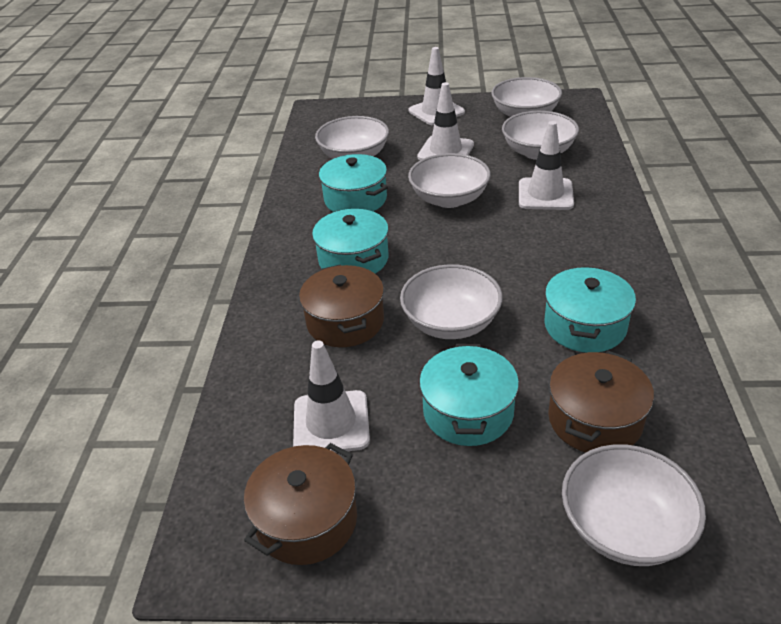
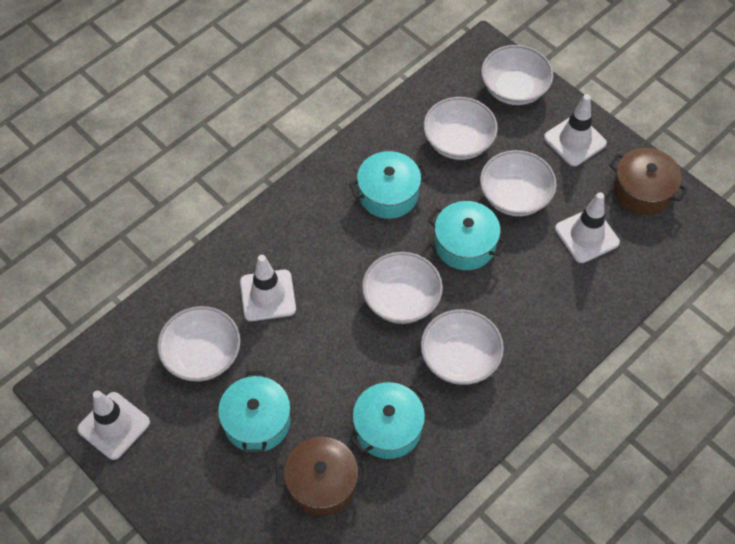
brown pot: [244,443,357,565] [299,264,384,347] [548,351,654,453] = 3 -> [276,437,367,516] [609,148,687,215] = 2

